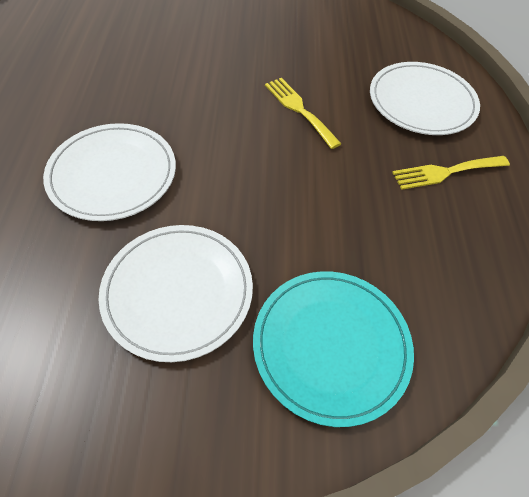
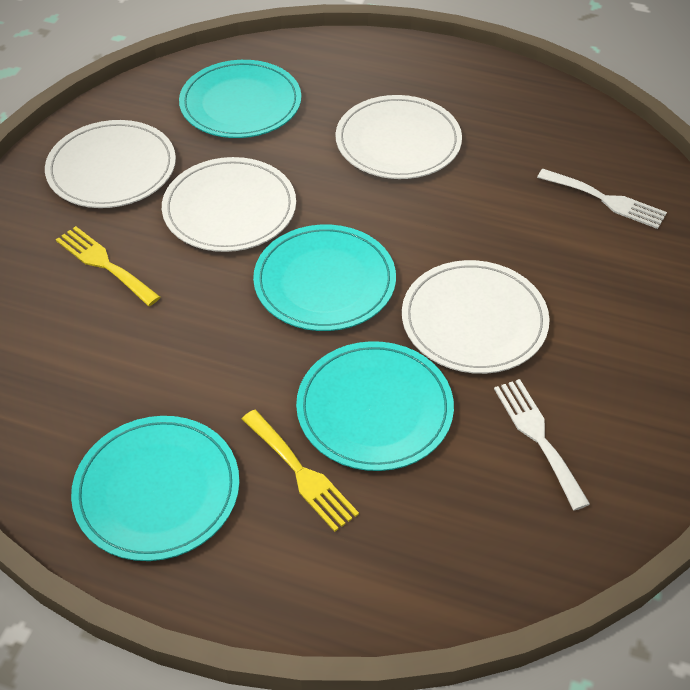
turquoise plate: [253,271,414,427] = 1 -> [71,416,239,561] [179,60,301,138] [253,225,396,331] [296,341,454,471] = 4
white fork: none = 0 -> [494,379,590,511] [537,169,667,229] = 2
white plate: [43,123,176,221] [98,225,253,362] [370,62,480,135] = 3 -> [45,120,176,208] [162,157,296,252] [335,95,462,179] [402,260,549,374] = 4

